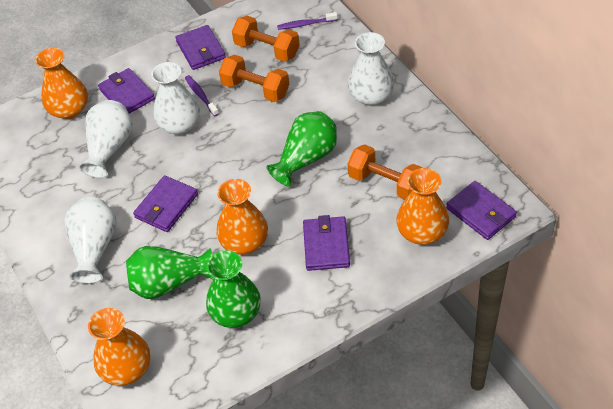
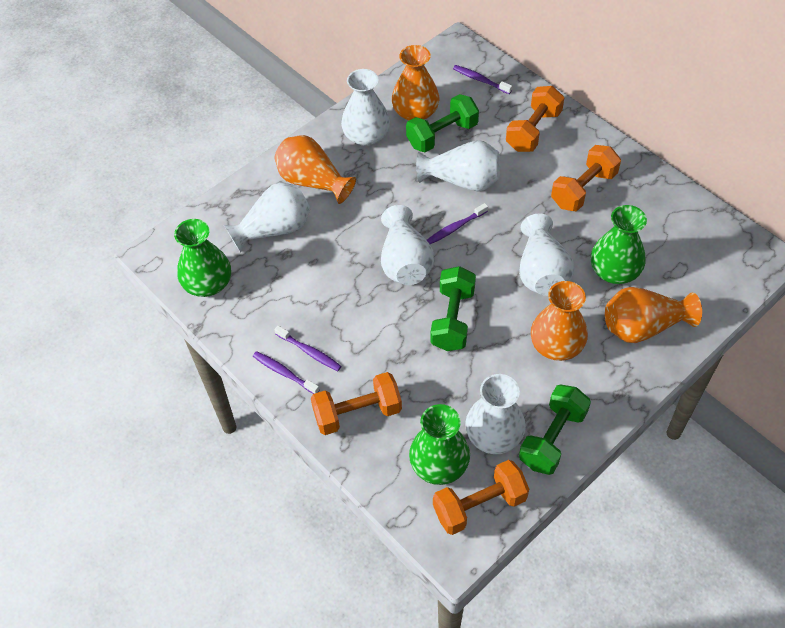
green dumbbell: none = 0 -> [406,94,479,152] [430,266,476,351] [519,385,591,475] = 3
orange dumbbell: [219,55,290,102] [232,16,300,62] [347,144,423,200] = 3 -> [311,372,402,435] [433,460,529,535] [506,86,564,152] [551,145,621,211] = 4
purple toothbrush: [185,75,219,116] [277,12,338,30] = 2 -> [253,351,320,394] [274,326,342,371] [427,203,488,244] [453,65,512,94] = 4
purple wallet: [98,68,155,114] [133,175,198,232] [175,25,226,70] [303,215,350,271] [446,181,517,240] = 5 -> none = 0
white vase: [64,197,117,284] [78,100,133,178] [151,62,200,135] [348,32,394,106] = 4 -> [224,183,310,253] [341,69,390,146] [381,205,434,285] [416,140,500,192] [465,374,526,454] [519,213,574,296] = 6

